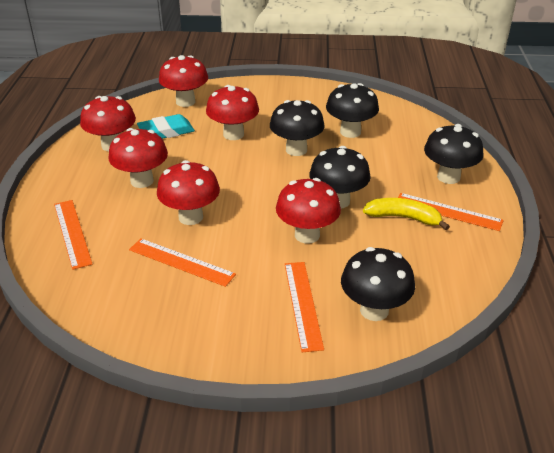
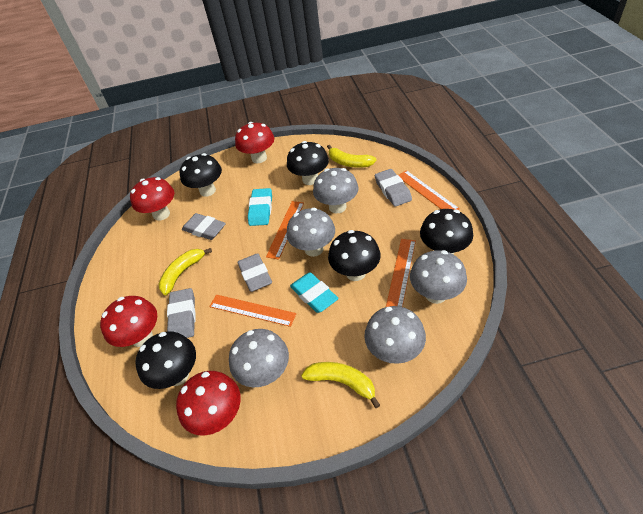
grey eraser: none = 0 -> [167,288,196,338] [182,213,226,240] [238,253,272,292] [375,169,412,207] = 4
grey mushroom: none = 0 -> [229,329,289,387] [286,208,335,257] [313,168,359,214] [364,306,426,364] [410,250,467,304] = 5
red mushroom: [80,96,136,151] [108,128,168,188] [157,160,220,225] [159,55,208,107] [206,85,259,140] [276,178,341,244] = 6 -> [100,296,157,347] [130,177,174,221] [176,371,241,436] [235,122,274,163] = 4
turquoise eraser: [137,114,195,139] = 1 -> [248,188,272,226] [290,272,339,313] = 2
yellow banana: [363,198,450,230] = 1 -> [159,248,212,295] [301,362,380,408] [327,145,377,168] = 3

